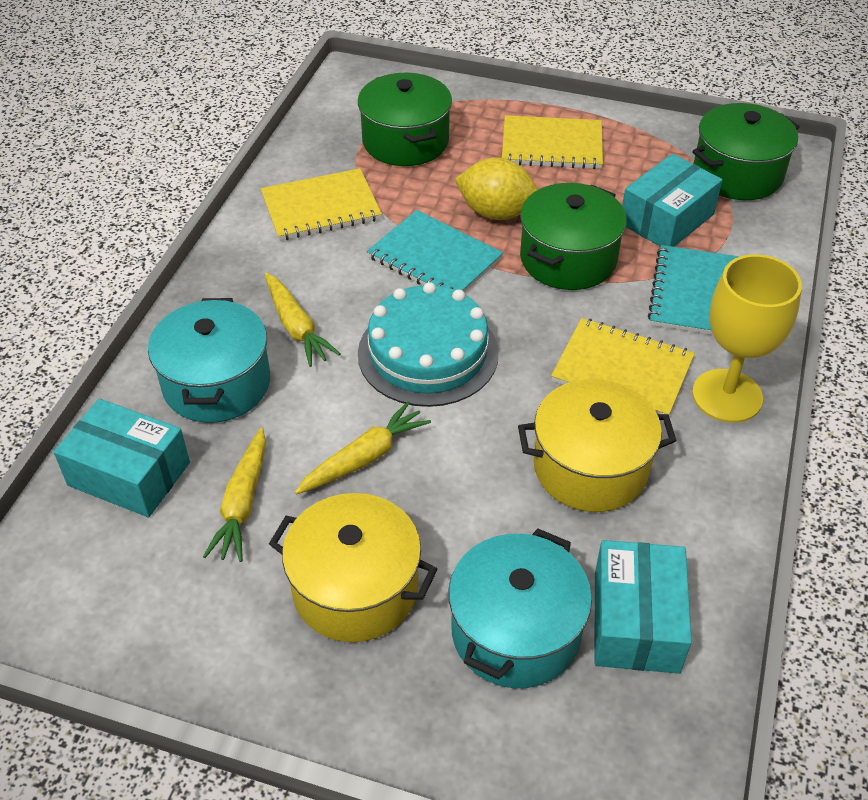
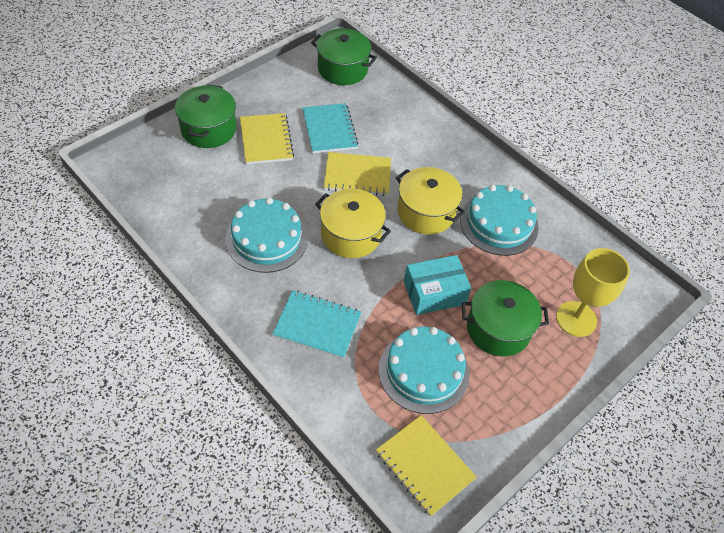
turquoise box: [54,399,190,517] [594,540,692,674] [622,154,723,247] = 3 -> [404,255,471,315] = 1
turquoise cake: [358,282,499,407] = 1 -> [225,197,308,273] [379,327,469,414] [460,185,538,256] = 3
turquoise pot: [148,298,270,423] [449,529,592,688] = 2 -> none = 0
yellow carrot: [203,428,266,562] [265,273,341,367] [295,401,431,495] = 3 -> none = 0
yellow lemon: [454,157,538,220] = 1 -> none = 0

